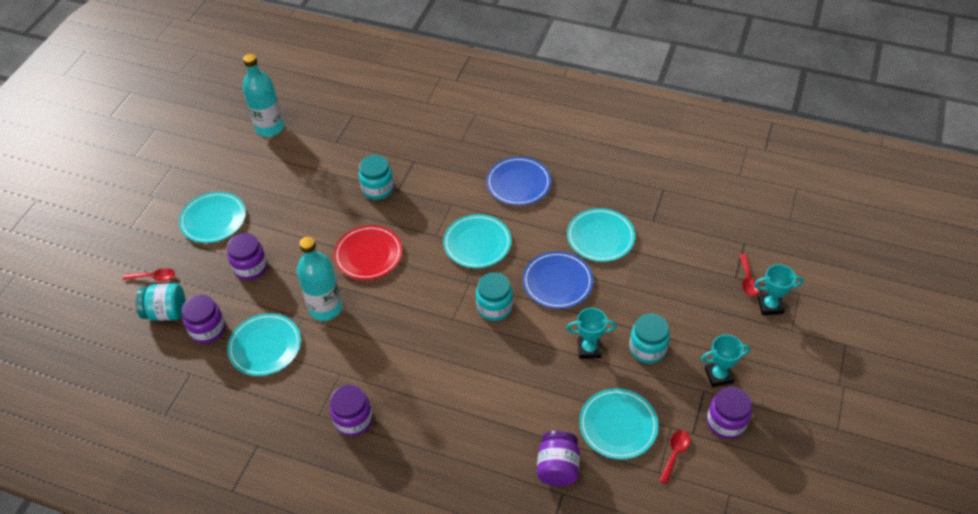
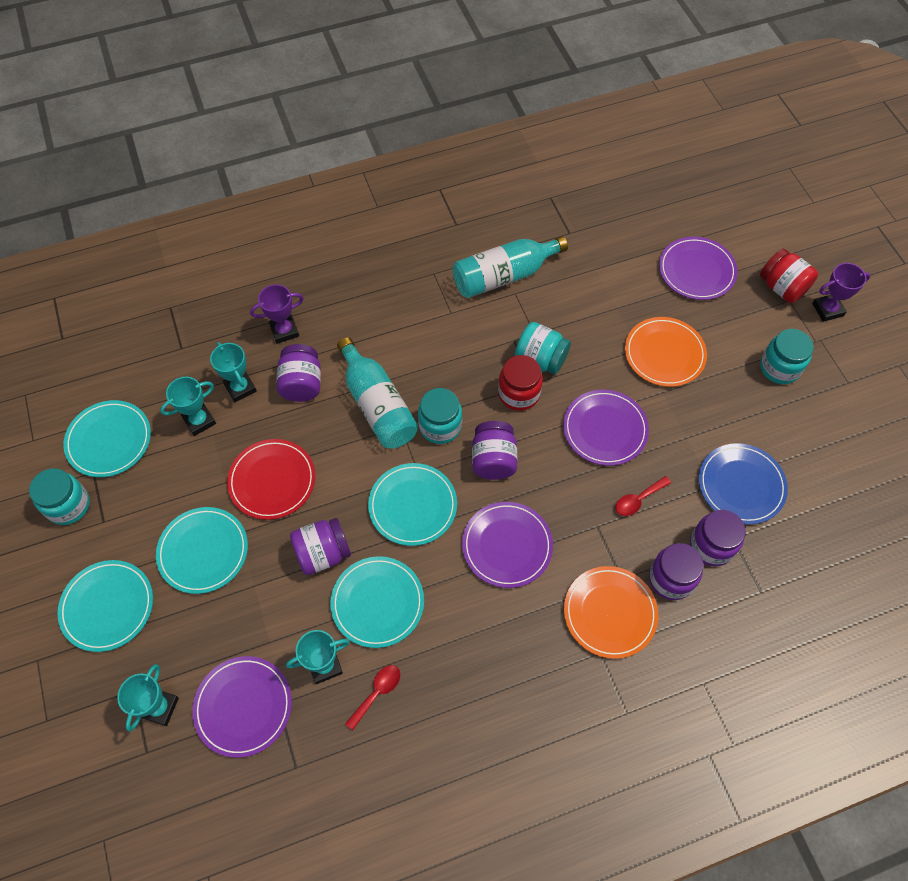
blue plate: [486,157,551,206] [523,251,593,309] = 2 -> [699,443,788,524] = 1
orange plate: none = 0 -> [564,566,658,659] [625,317,707,387] = 2
purple plate: none = 0 -> [192,656,292,758] [462,502,553,588] [563,390,649,466] [659,237,738,300] = 4
purple trophy: none = 0 -> [250,284,304,344] [812,263,871,322] = 2
red jar: none = 0 -> [498,355,543,411] [760,249,818,303] = 2
red spoon: [123,268,175,281] [659,430,690,484] [739,254,759,296] = 3 -> [345,665,400,730] [615,476,671,516] = 2
turquoise trophy: [566,308,617,359] [701,334,751,387] [754,264,803,315] = 3 -> [117,664,179,732] [160,377,216,436] [210,342,257,402] [286,630,350,684] = 4

